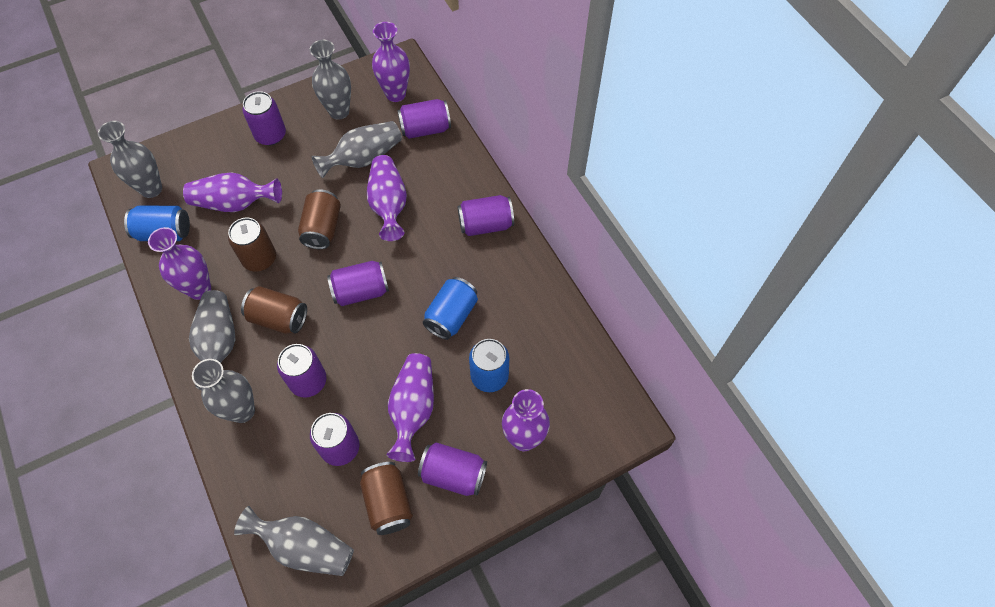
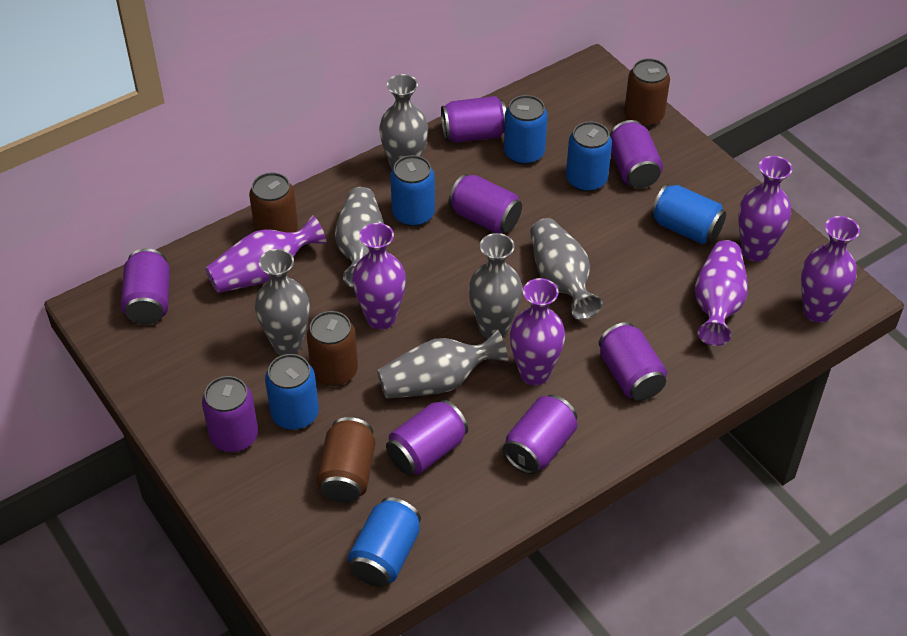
blue can: [124,206,190,241] [423,277,478,340] [469,339,509,392] = 3 -> [265,354,319,430] [348,497,421,587] [390,155,435,227] [504,95,548,165] [566,121,612,192] [651,184,726,244] = 6
purple can: [242,91,286,145] [277,344,326,398] [310,413,360,466] [327,261,389,306] [397,99,451,139] [418,442,487,496] [457,195,514,236] = 7 -> [121,248,170,324] [202,376,258,452] [386,400,468,475] [441,96,506,143] [449,174,522,233] [503,395,577,474] [599,322,667,401] [610,120,663,188] = 8

